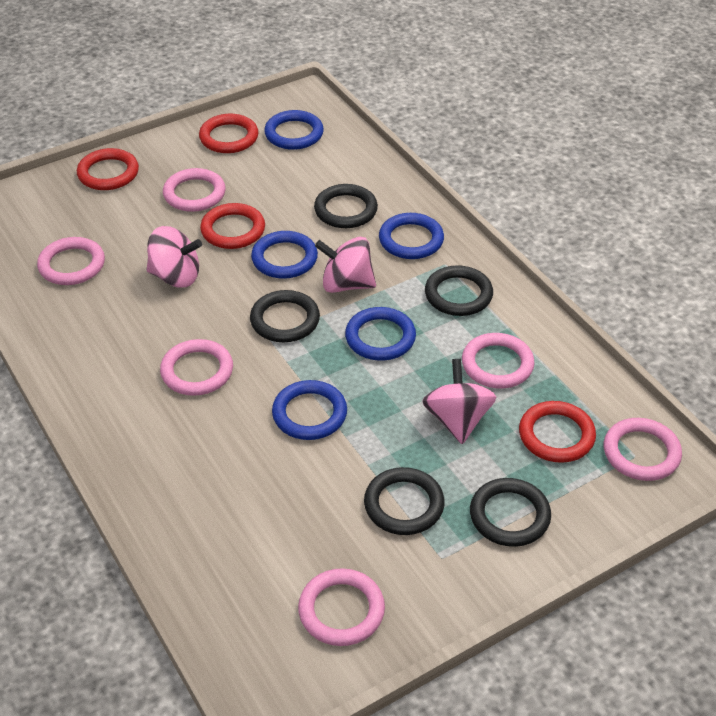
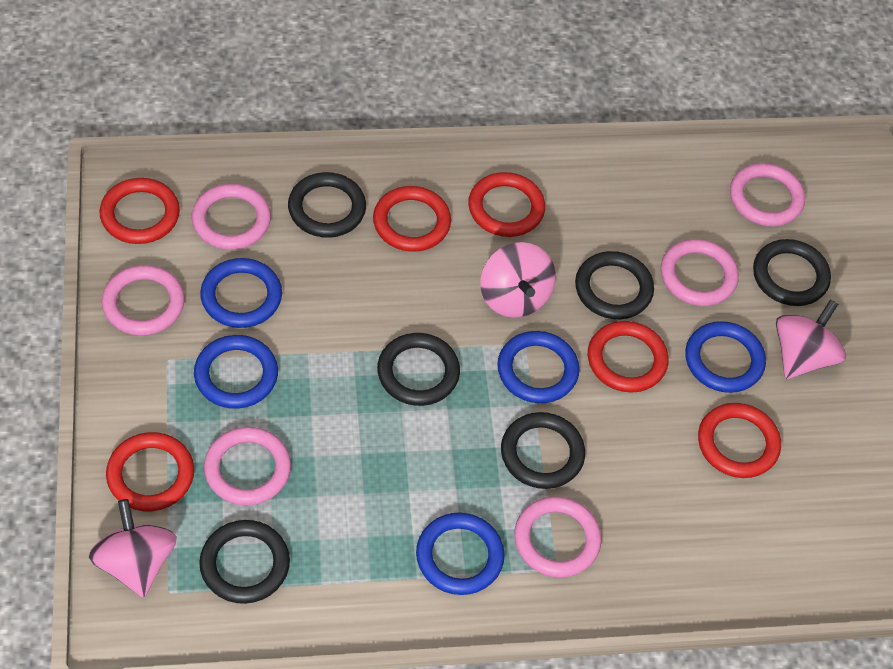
black ring: [250,290,320,342] [314,184,378,228] [364,467,445,535] [425,265,493,316] [470,478,551,547] = 5 -> [199,520,290,604] [288,172,366,238] [377,333,460,406] [501,412,585,489] [575,251,654,319] [753,239,831,306] = 6
red ring: [77,148,139,190] [199,114,259,153] [200,203,265,249] [519,401,596,463] = 4 -> [100,178,180,244] [106,432,194,511] [373,186,451,252] [468,172,545,237] [588,321,669,393] [698,403,781,478] = 6

